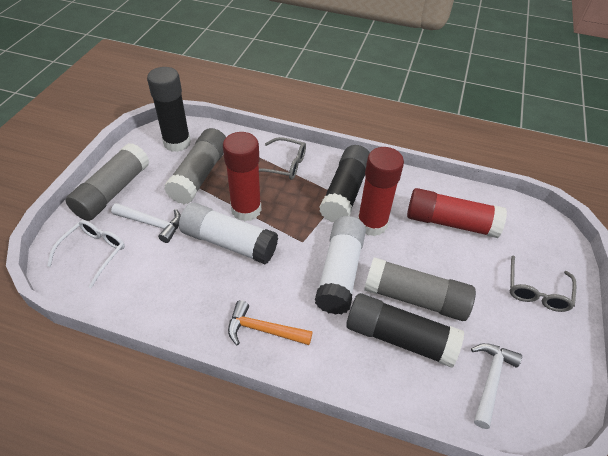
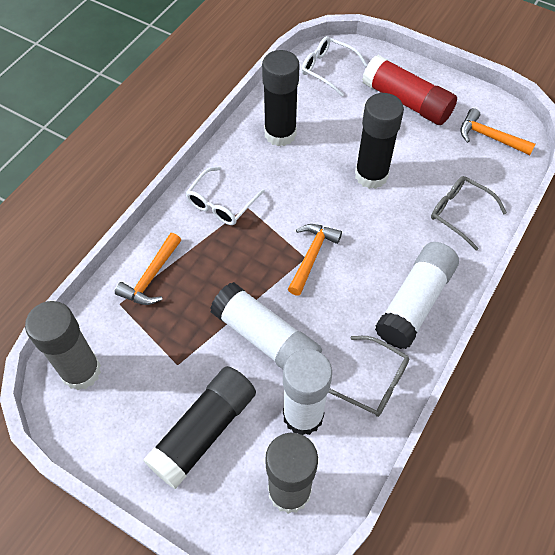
grey glue stick: [66,143,149,221] [164,128,226,204] [364,257,476,321] = 3 -> [25,301,101,390] [265,433,318,514] = 2
orange hammer: [228,300,313,345] = 1 -> [115,233,181,305] [288,224,342,296] [460,108,536,155] = 3
red glue stick: [223,132,262,221] [358,147,404,236] [407,188,507,238] = 3 -> [362,55,457,125] = 1
white glasses: [47,220,125,288] = 1 -> [186,167,265,225] [302,36,367,96] = 2
white glue stick: [179,203,278,264] [315,216,366,315] = 2 -> [210,282,322,369] [283,349,332,435] [375,242,459,349] = 3
white hammer: [111,203,181,243] [471,343,522,429] = 2 -> none = 0

